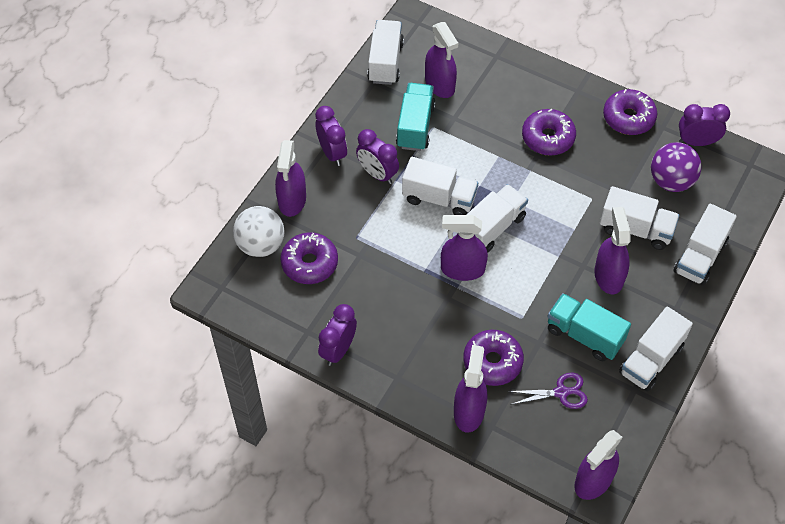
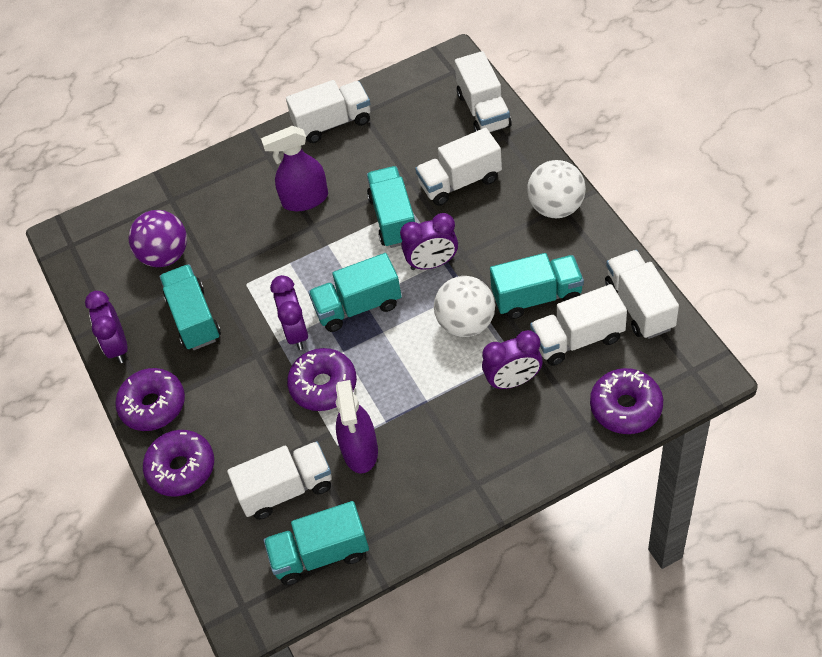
purple scissors: [508,373,588,409] = 1 -> none = 0
purple spray bottle: [275,140,306,217] [425,22,458,98] [441,215,488,281] [454,345,487,432] [574,430,622,500] [594,207,631,294] = 6 -> [261,126,328,211] [336,380,378,473] = 2
turquoise truck: [396,83,436,151] [547,293,631,361] = 2 -> [160,264,221,350] [264,501,369,585] [308,253,402,332] [367,166,415,248] [490,253,584,319] = 5
white ball: [233,206,285,257] = 1 -> [434,276,495,337] [527,160,586,218] = 2

